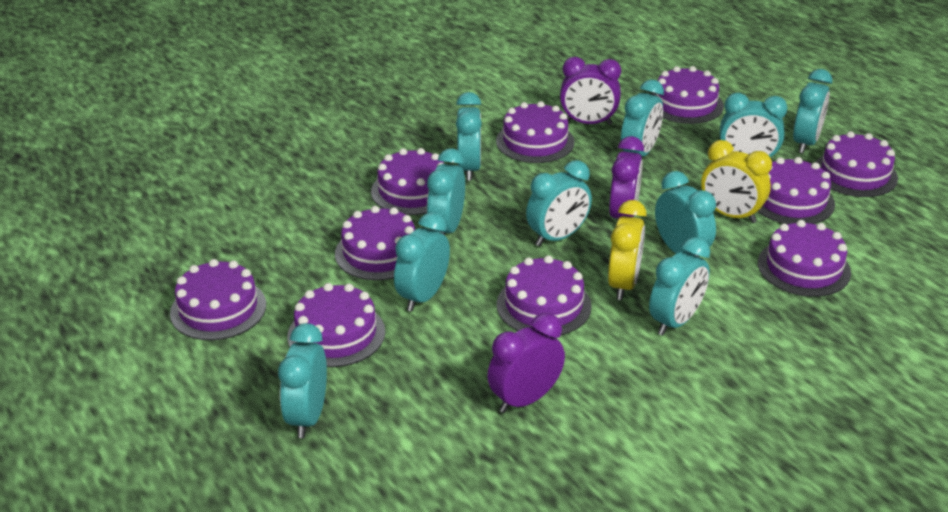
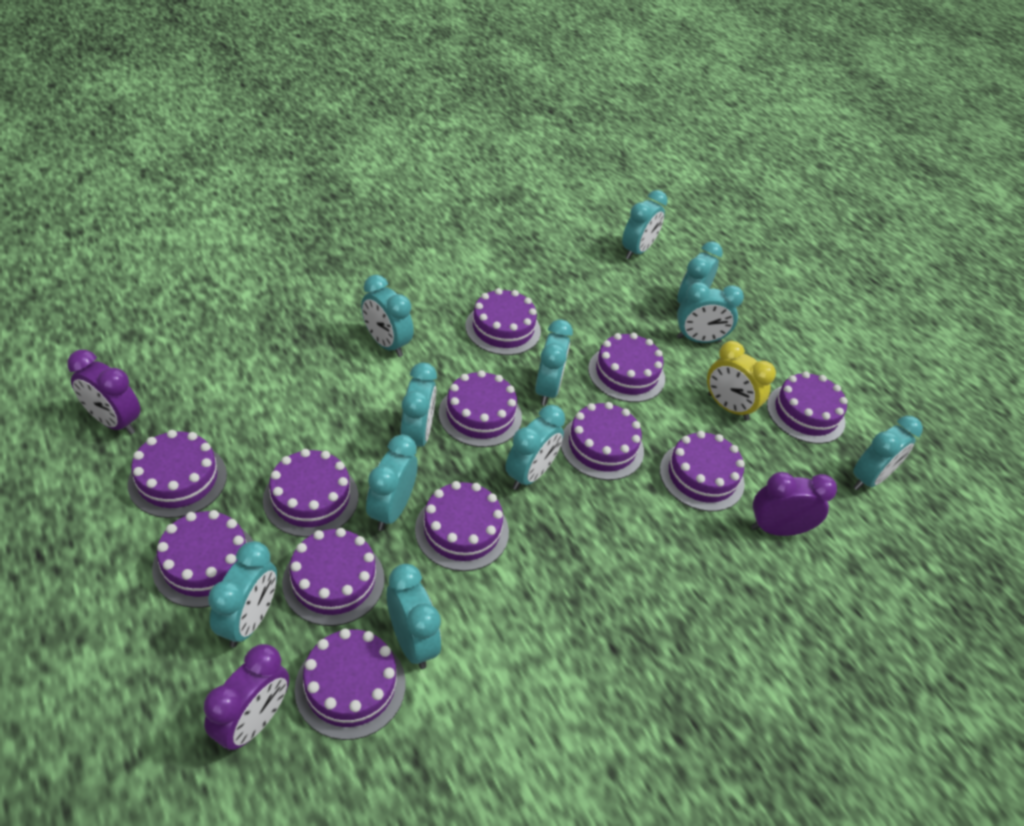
purple cake: [170,259,266,340] [288,283,385,367] [335,206,415,280] [371,148,444,215] [496,101,575,163] [497,256,592,335] [651,66,724,124] [758,157,835,224] [758,220,851,297] [816,131,898,197] = 10 -> [128,430,227,518] [152,510,253,608] [263,449,358,537] [282,528,385,626] [295,628,405,740] [415,481,509,571] [439,370,522,447] [465,288,541,355] [561,402,644,480] [588,333,665,402] [660,431,745,512] [767,371,848,444] = 12
turquoise clock: [278,323,327,438] [394,212,450,312] [427,148,465,235] [456,92,482,181] [526,160,592,246] [621,80,664,157] [649,237,710,336] [655,171,716,257] [720,93,788,162] [793,69,832,153] = 10 -> [208,541,277,647] [361,275,414,357] [366,435,418,531] [387,564,441,669] [400,362,437,447] [505,405,565,490] [535,319,573,406] [622,190,668,259] [677,241,723,304] [677,282,744,343] [853,416,923,490] = 11
yellow clock: [608,200,647,300] [701,140,772,223] = 2 -> [707,341,776,421] = 1

